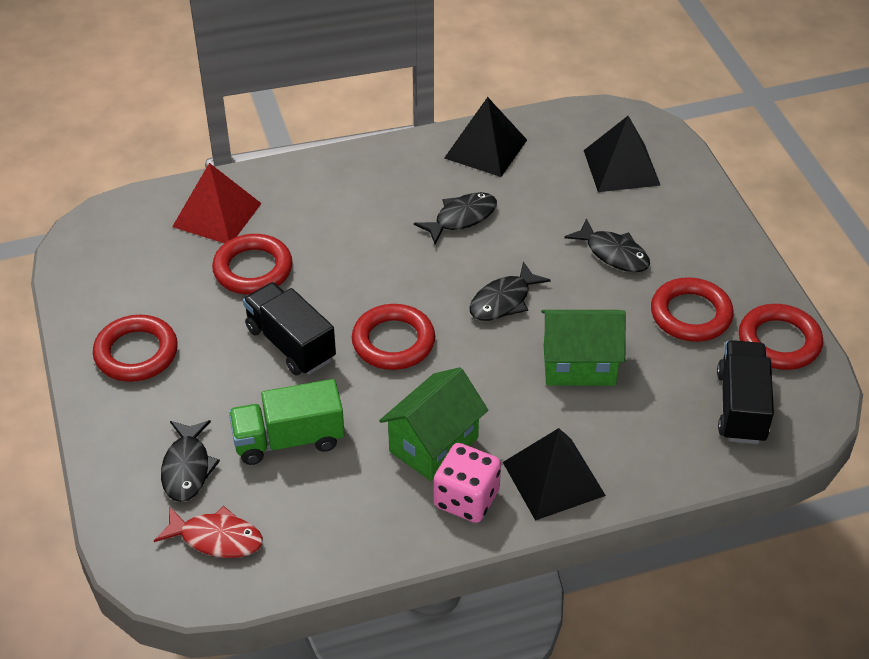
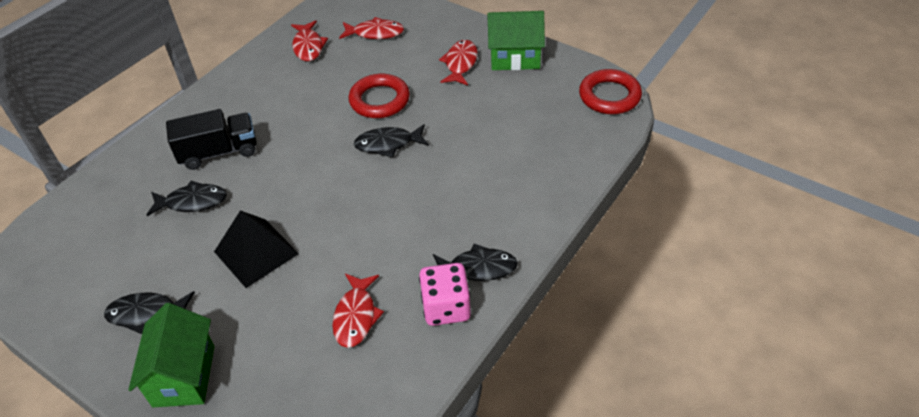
black pyramid: [444,97,527,177] [503,428,606,521] [584,116,661,192] = 3 -> [214,210,299,288] = 1
black truck: [243,282,336,375] [717,340,774,444] = 2 -> [166,109,257,170] = 1
green truck: [229,379,345,465] = 1 -> none = 0
red fish: [154,506,263,558] = 1 -> [291,20,328,61] [332,274,384,348] [339,17,404,39] [439,40,478,85] = 4
red pyramid: [172,163,262,243] = 1 -> none = 0
red ring: [93,315,178,382] [212,234,293,295] [352,304,435,370] [651,277,734,342] [739,304,823,370] = 5 -> [349,74,410,118] [579,69,642,114] = 2

